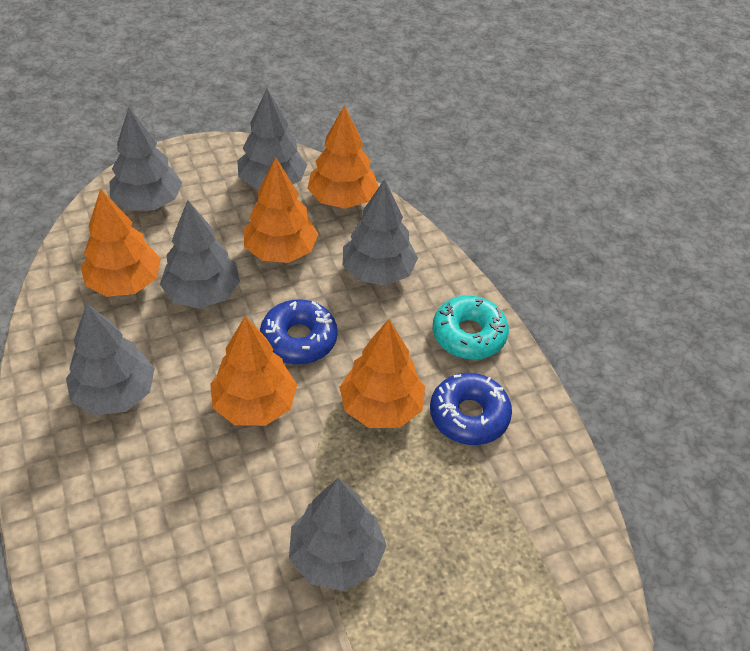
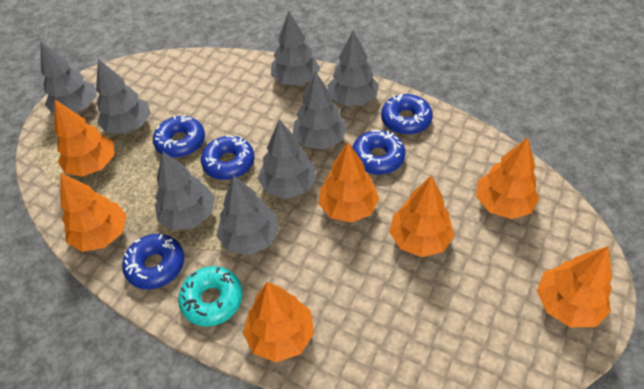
blue donut: [260,299,337,365] [430,373,512,445] = 2 -> [122,234,184,290] [153,115,205,158] [201,135,254,180] [352,130,405,175] [381,94,433,135] = 5
grey tree: [66,303,155,416] [110,107,182,211] [160,200,240,309] [237,89,307,189] [289,478,387,591] [343,179,418,286] = 6 -> [41,41,97,114] [96,59,151,134] [155,152,215,230] [217,175,280,255] [258,119,316,199] [271,11,320,86] [293,72,347,150] [327,30,379,106] = 8
orange tree: [81,188,161,297] [210,316,297,426] [244,158,318,263] [307,105,379,209] [339,319,425,428] = 5 -> [54,100,114,177] [61,173,127,252] [243,282,314,363] [318,142,379,223] [389,175,454,257] [476,137,539,219] [537,246,612,327] = 7

